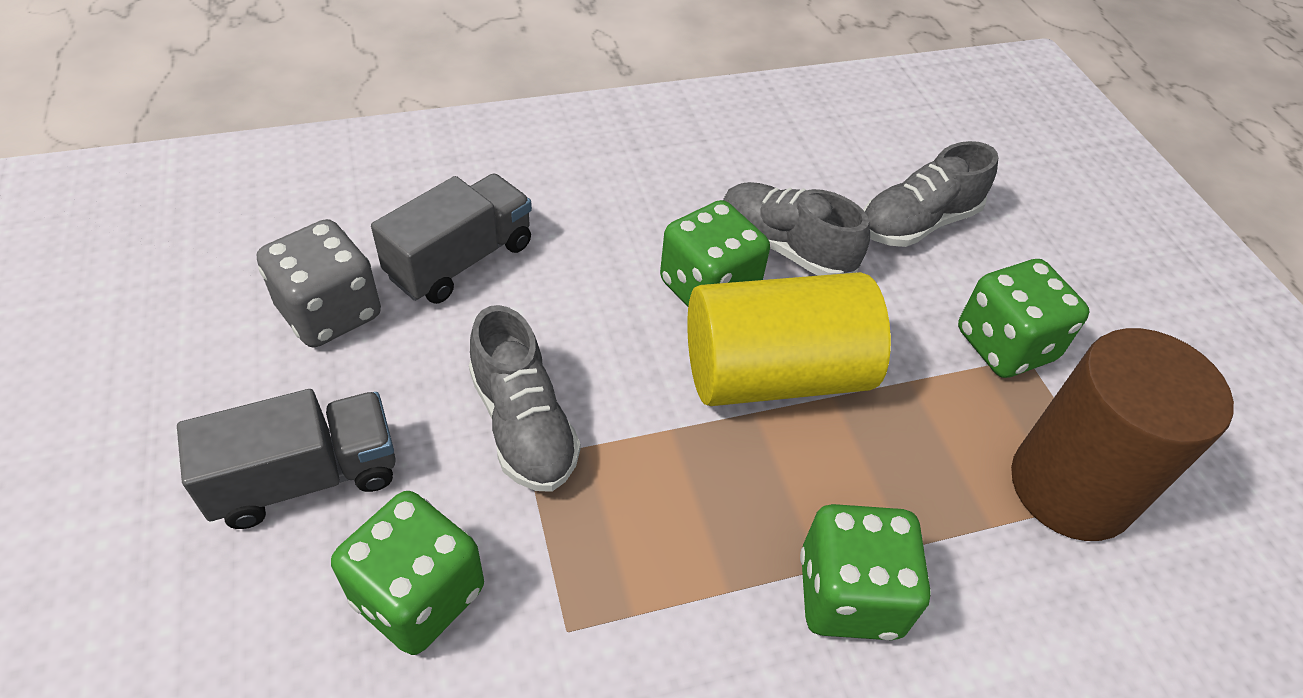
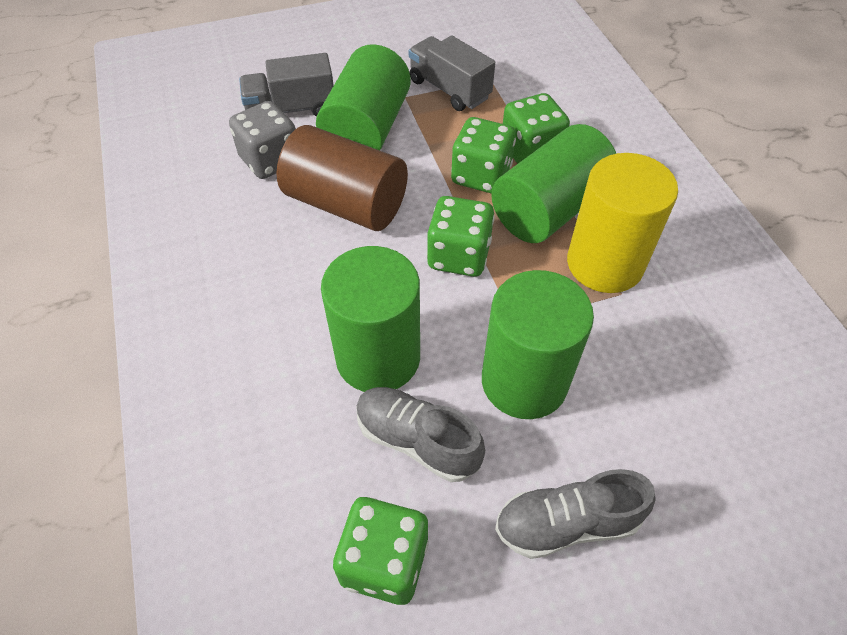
green cylinder: none = 0 -> [316,44,411,150] [321,246,420,392] [482,270,594,419] [491,124,616,243] = 4
grey shoe: [469,305,580,492] [723,182,870,276] [863,141,998,247] = 3 -> [356,387,485,482] [495,469,656,559] = 2

